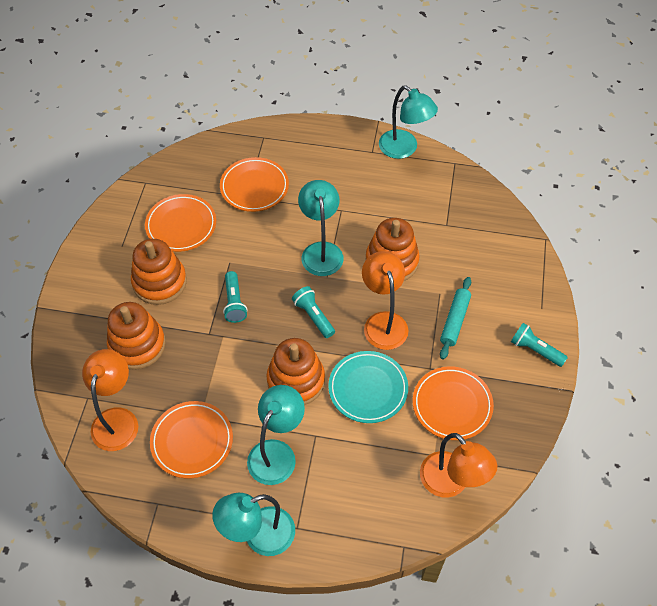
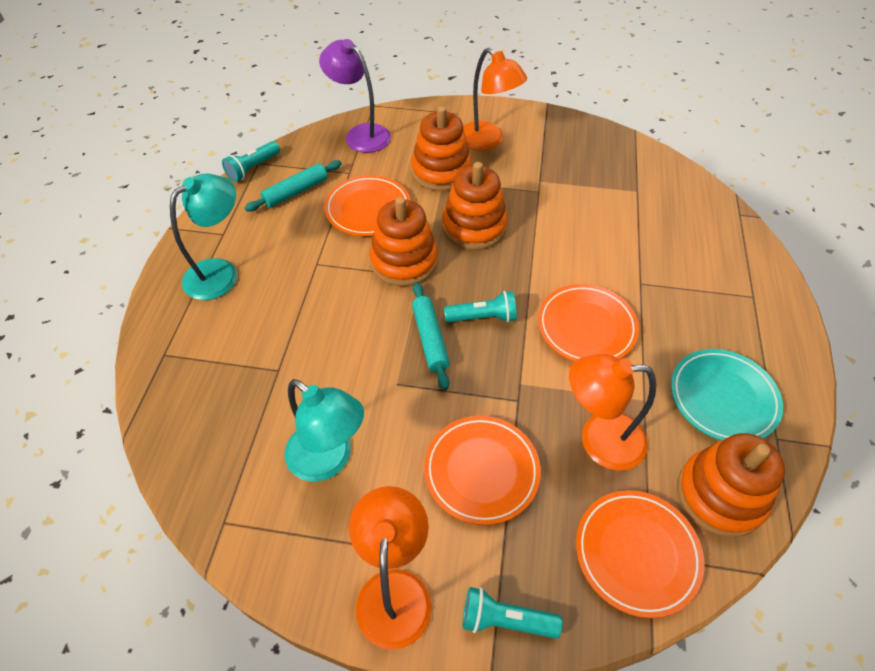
purple lamp: none = 0 -> [319,39,391,153] = 1
turquoise lamp: [212,493,295,556] [247,385,305,485] [298,180,343,276] [379,85,438,159] = 4 -> [170,174,237,300] [284,379,364,482] = 2
turquoise rolling pin: [440,277,471,360] = 1 -> [245,160,342,212] [412,282,450,390] = 2

